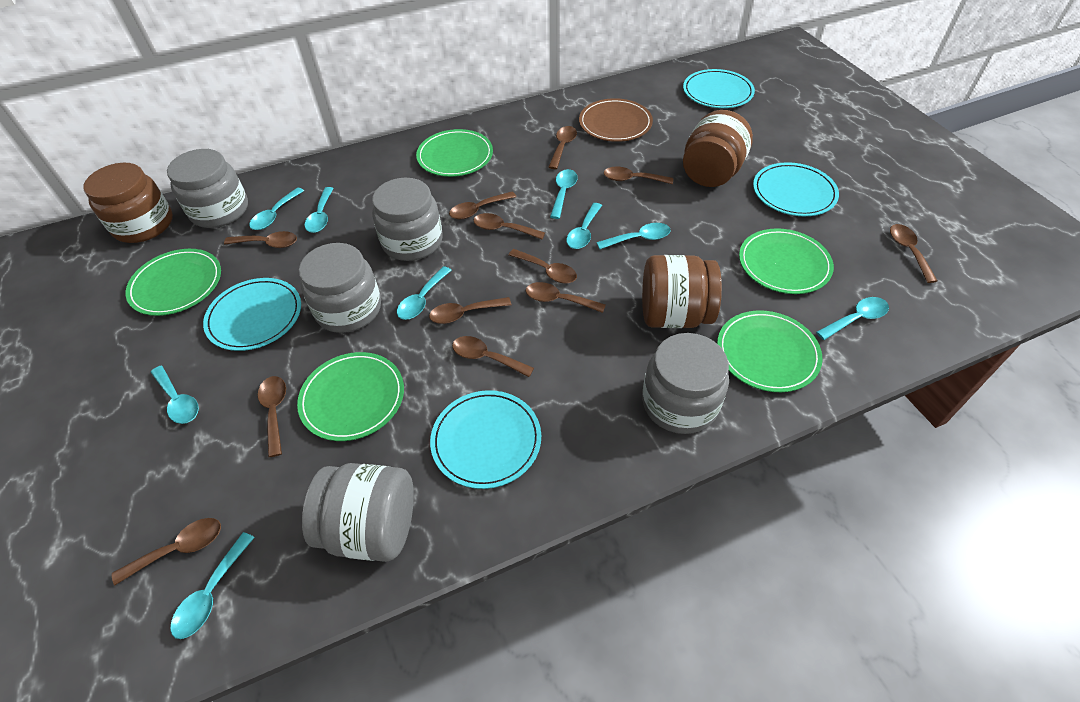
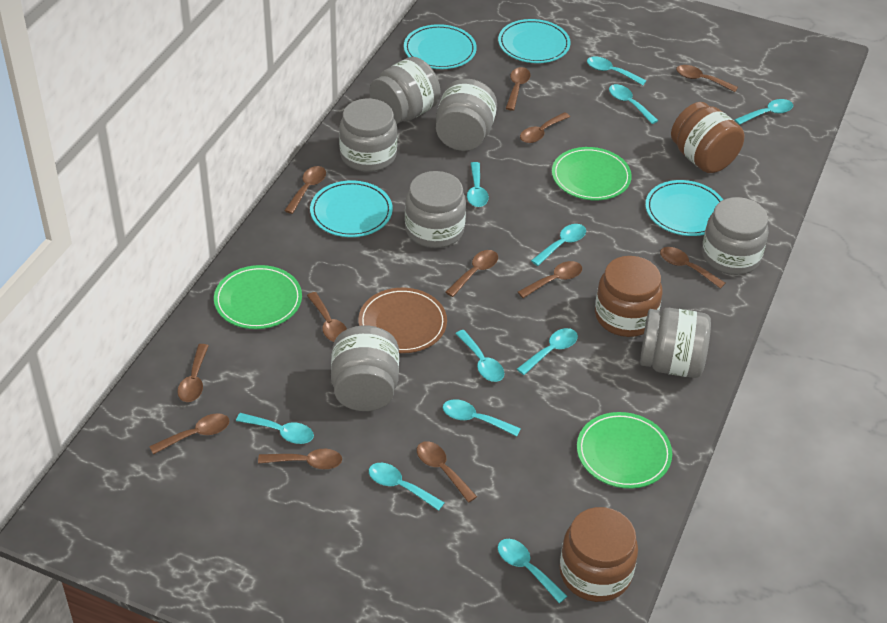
green plate: [125,249,221,316] [297,352,404,441] [416,129,493,177] [717,310,823,392] [739,228,834,294] = 5 -> [214,265,302,329] [552,147,632,200] [577,412,672,489] = 3
grey jar: [167,149,248,228] [299,243,381,333] [302,463,414,562] [372,178,443,261] [642,333,729,434] = 5 -> [331,325,399,411] [339,99,397,172] [370,57,440,124] [405,171,466,248] [436,79,497,151] [640,308,711,378] [702,197,769,275] = 7
turquoise spoon: [151,366,199,424] [170,532,255,639] [249,188,304,230] [305,187,334,233] [397,266,451,320] [550,169,578,219] [566,203,602,249] [597,223,671,249] [816,297,889,340] = 9 -> [236,413,314,444] [369,463,445,511] [443,399,521,436] [456,330,504,382] [467,162,489,207] [498,539,568,603] [517,328,578,375] [531,224,586,266] [587,56,647,85] [609,84,658,124] [735,99,793,125] = 11

